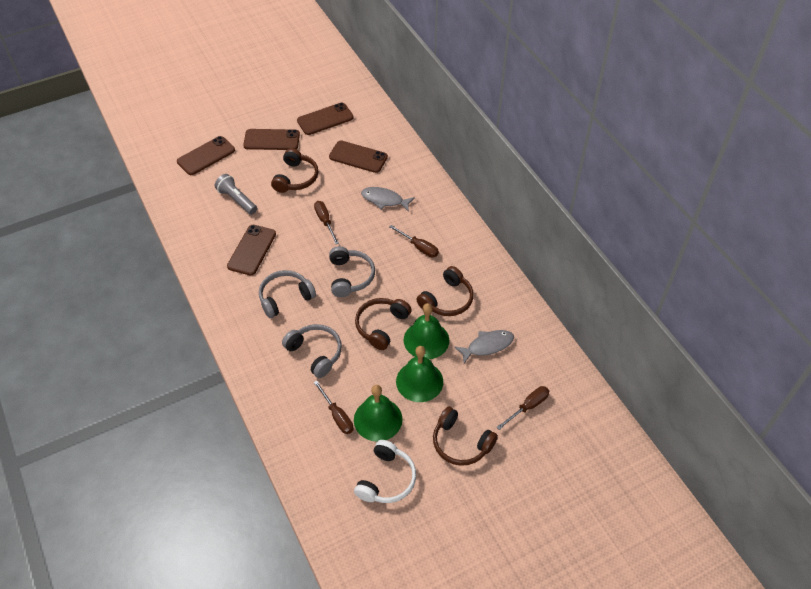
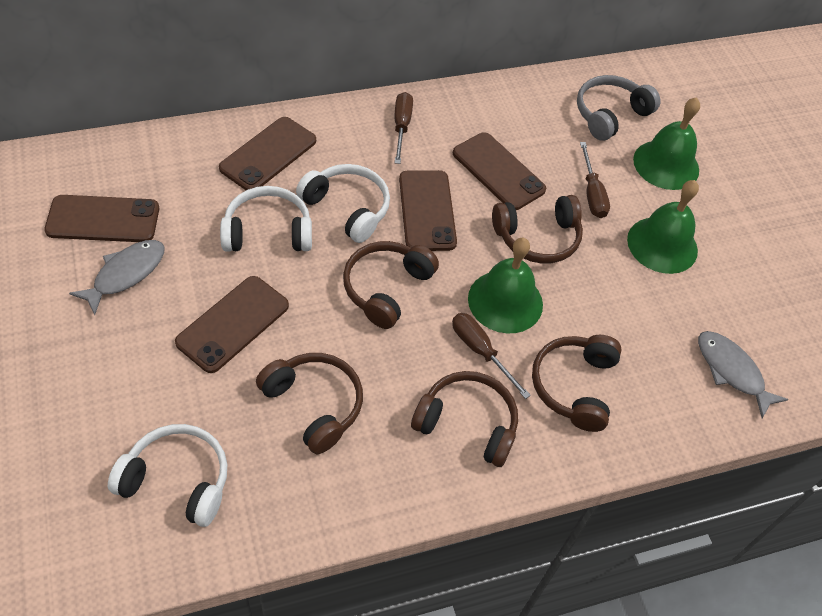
brown headphones: [271,148,318,193] [355,298,412,350] [416,266,474,316] [433,406,498,466] = 4 -> [256,353,363,454] [343,241,439,329] [411,371,518,467] [492,195,583,264] [532,335,622,432] = 5
brown screwdriver: [314,201,339,244] [314,381,354,434] [389,225,439,257] [497,386,549,430] = 4 -> [395,92,413,164] [452,313,531,399] [580,142,610,218] = 3
grey flashlight: [215,174,257,215] = 1 -> none = 0
grey headphones: [259,270,316,318] [282,324,342,378] [329,246,375,297] = 3 -> [577,75,661,141] = 1
white headphones: [354,440,416,503] = 1 -> [108,424,227,527] [220,186,312,251] [296,164,390,243] = 3

